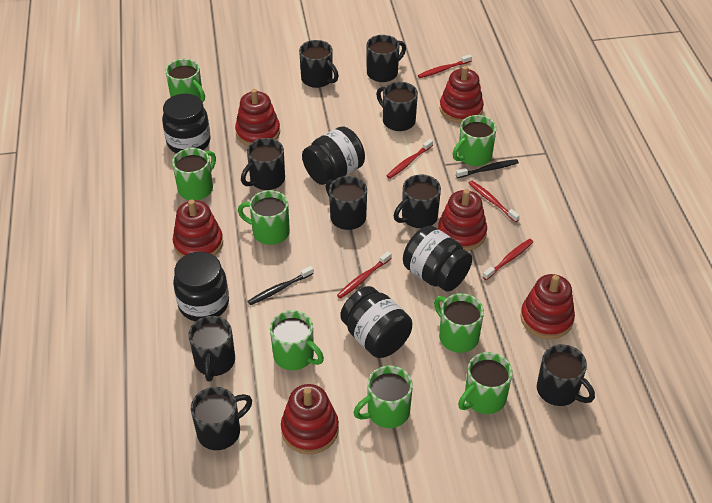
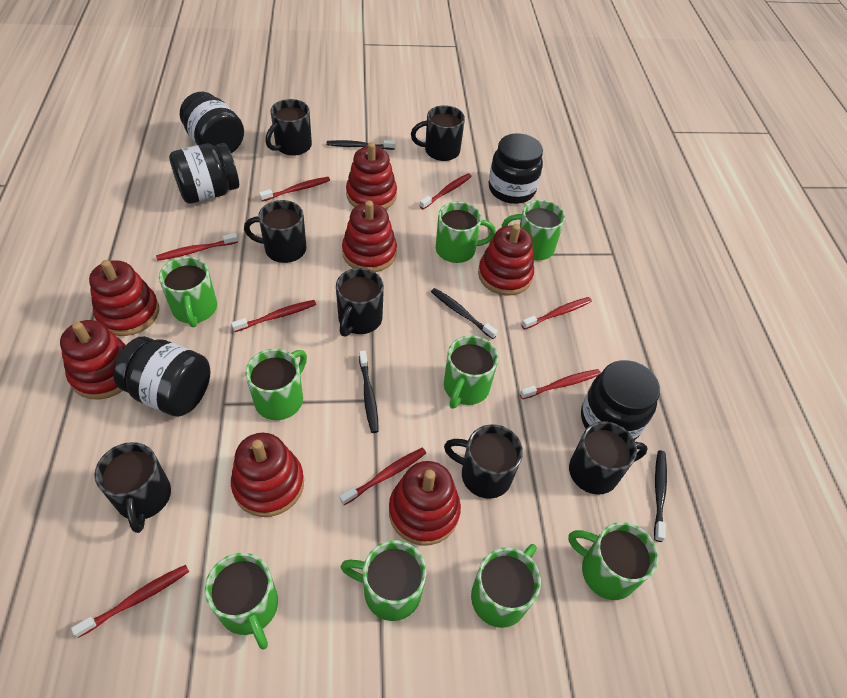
black mug: [188,316,235,382] [191,387,252,450] [241,138,285,190] [299,40,339,88] [325,176,367,230] [366,35,406,82] [376,82,418,131] [394,174,441,228] [537,344,595,406] = 9 -> [94,442,171,533] [244,200,306,263] [265,99,312,156] [336,268,384,337] [411,105,465,161] [444,424,523,499] [569,421,648,495] = 7
black toothbrush: [248,266,314,305] [456,159,519,178] = 2 -> [327,140,395,150] [359,351,379,433] [431,288,498,339] [654,450,667,542] = 4
green mug: [165,59,205,102] [172,148,216,200] [238,190,290,245] [270,310,324,370] [354,366,413,428] [434,293,484,353] [453,115,496,166] [458,352,513,414] = 8 -> [159,257,217,327] [205,552,278,649] [245,349,307,420] [341,540,426,621] [436,202,496,263] [444,335,498,409] [471,544,541,628] [502,200,565,260] [568,522,658,600] = 9
red stacking toy: [173,200,223,258] [235,89,280,146] [281,384,339,454] [438,189,487,251] [440,66,484,123] [520,274,575,339] = 6 -> [60,320,126,400] [89,260,159,336] [231,433,304,517] [342,200,397,272] [346,142,397,209] [389,461,461,545] [478,224,534,295] = 7
red toothbrush: [337,251,391,298] [387,139,433,179] [418,54,472,78] [469,181,520,222] [483,239,533,280] = 5 -> [71,565,189,638] [156,233,238,261] [231,300,316,332] [259,177,330,201] [340,447,426,505] [420,173,472,209] [520,369,601,399] [521,297,592,330] = 8

